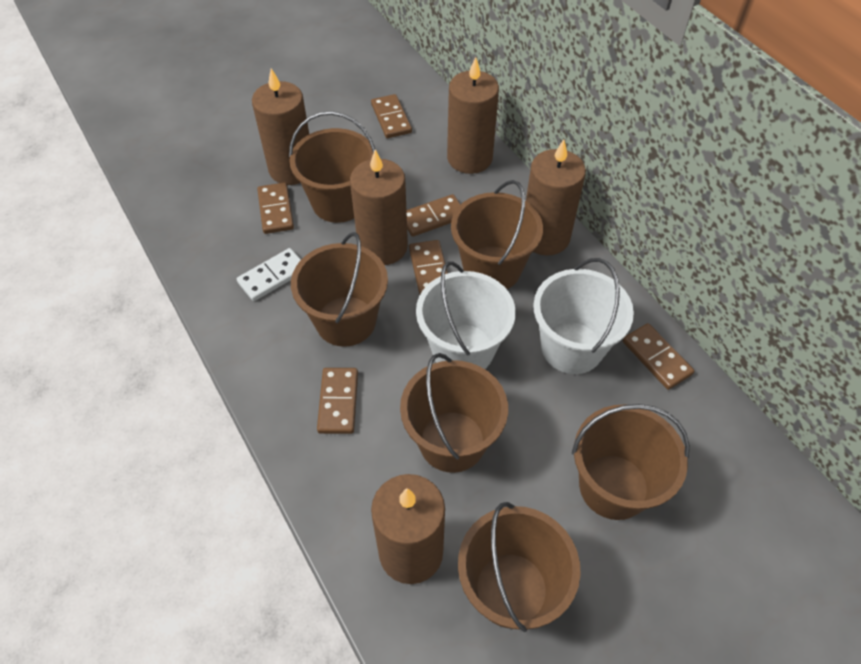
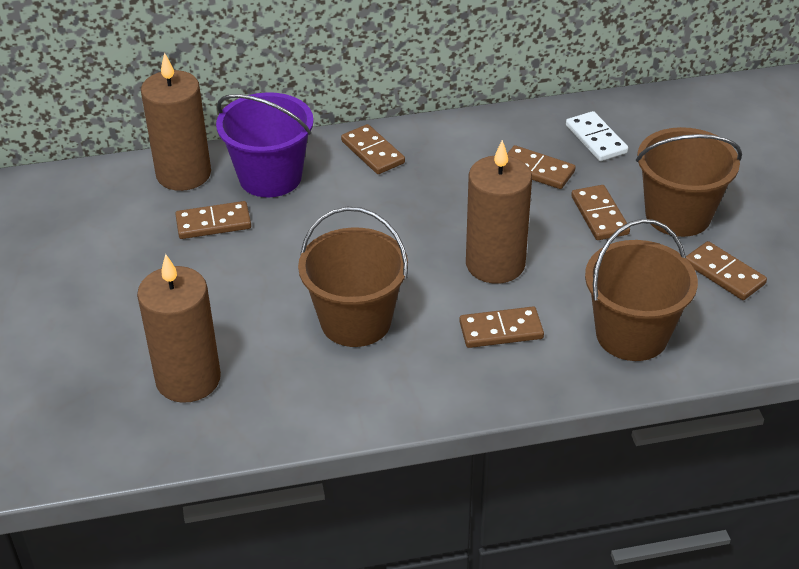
brown bucket: [289,111,375,223] [291,232,388,347] [400,353,508,473] [451,180,543,289] [458,502,581,632] [572,404,690,520] = 6 -> [298,207,408,347] [585,219,698,361] [636,127,742,237] = 3
brown candle: [252,68,309,185] [350,149,408,265] [371,474,445,584] [447,57,499,174] [526,140,586,255] = 5 -> [137,254,221,403] [141,52,211,191] [466,140,532,284] = 3
purple bucket: none = 0 -> [216,92,314,197] = 1
white bucket: [416,261,516,369] [533,258,634,374] = 2 -> none = 0

